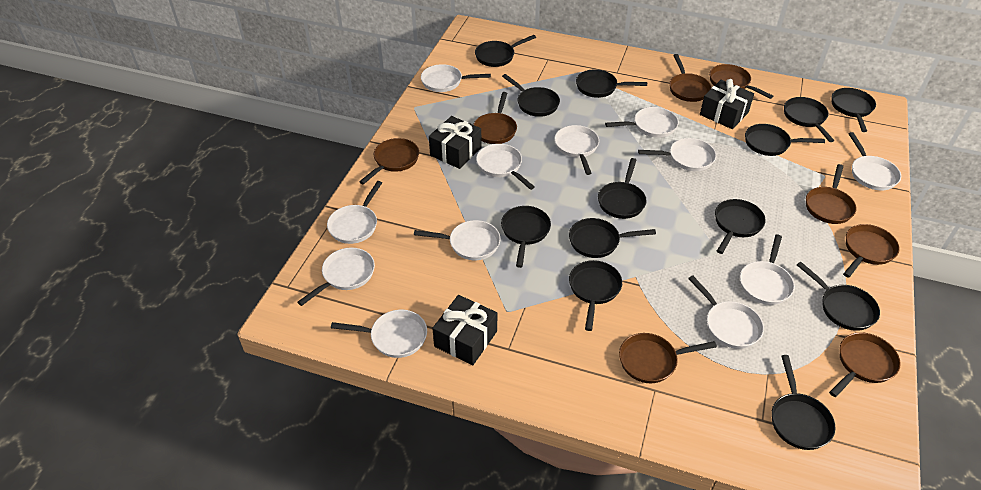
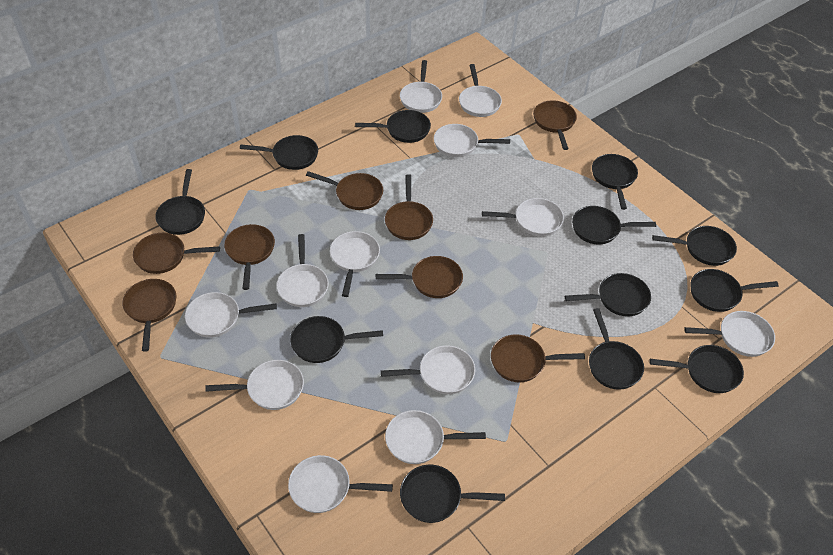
black gift: [429,116,482,169] [432,295,497,365] [700,79,754,129] = 3 -> none = 0
black pan: [475,35,536,67] [501,206,551,268] [502,74,560,117] [569,218,656,258] [569,260,622,331] [576,69,647,98] [598,158,647,219] [715,199,766,254] [745,124,825,156] [771,355,835,450] [784,97,834,142] [797,262,880,331] [832,88,876,132] = 13 -> [155,169,205,235] [240,135,318,170] [290,316,383,363] [355,110,431,143] [400,465,505,523] [565,273,651,317] [572,206,656,245] [589,308,644,390] [592,154,638,210] [649,345,744,393] [652,226,737,266] [691,269,779,312] = 12

